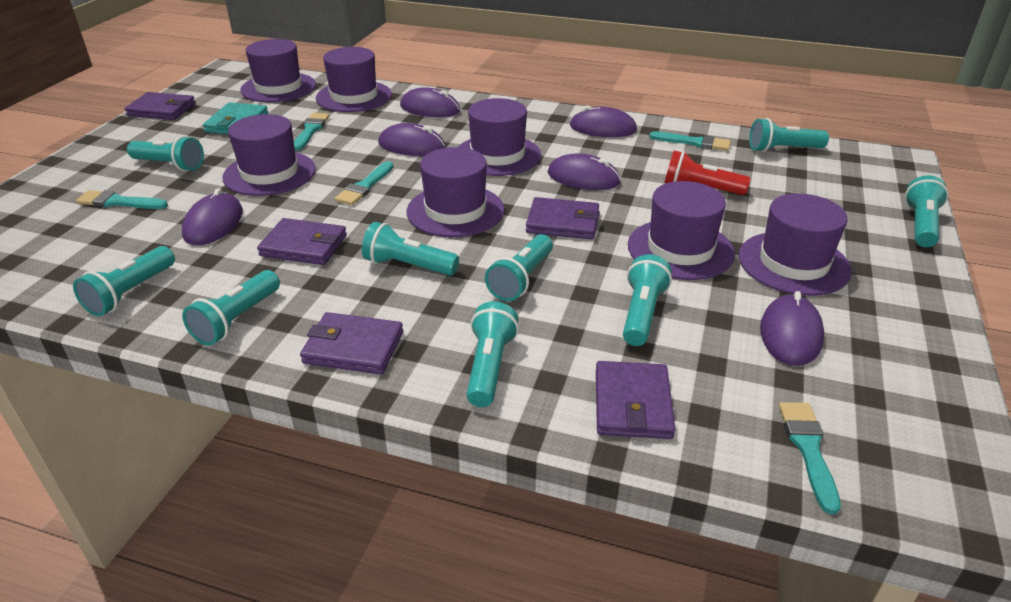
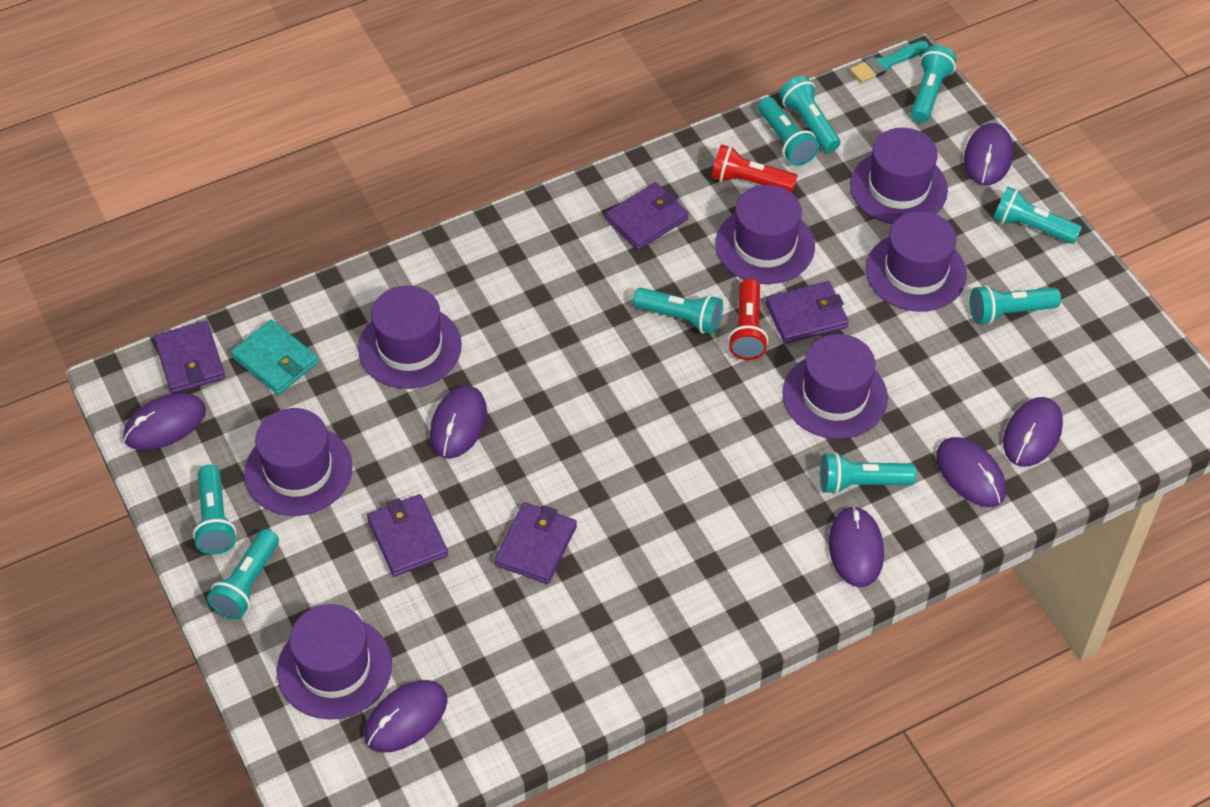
purple mouse: [182,188,243,245] [378,123,445,156] [400,87,460,117] [548,153,621,190] [570,105,637,137] [760,291,824,366] = 6 -> [123,393,206,450] [364,680,447,753] [430,386,487,458] [829,506,884,587] [936,437,1006,507] [964,123,1013,185] [1003,397,1063,467] = 7
red flashlight: [665,150,751,195] = 1 -> [711,144,798,193] [728,279,768,360] = 2
turquoise brush: [76,190,168,209] [294,113,329,151] [335,161,394,205] [649,131,731,151] [779,402,841,514] = 5 -> [850,41,928,83] = 1

